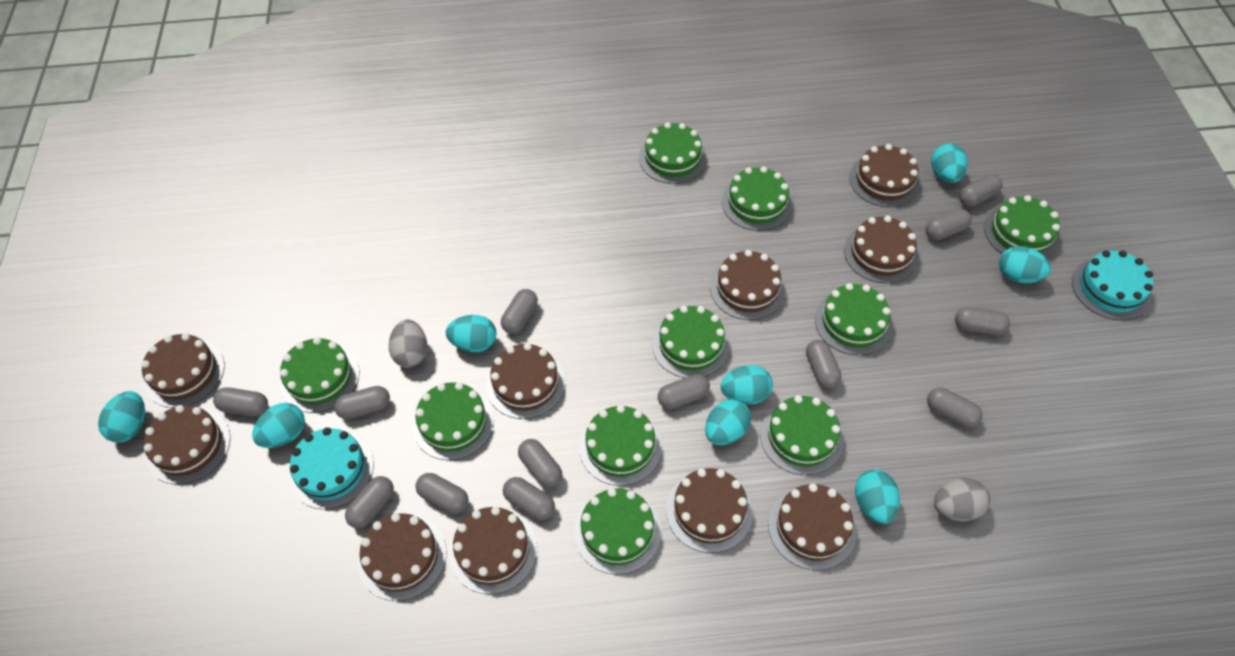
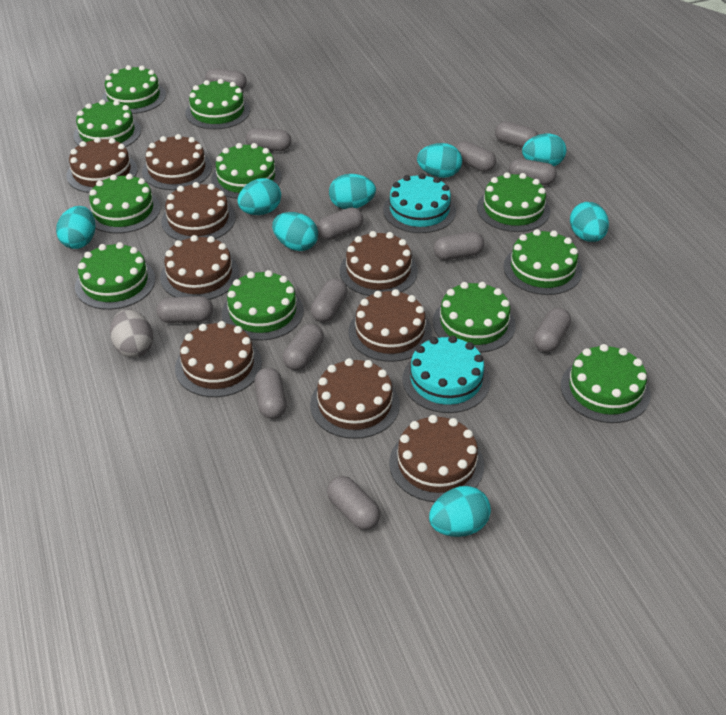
brown cake: [141,333,225,408] [144,405,231,485] [357,513,447,601] [449,506,537,594] [486,343,566,419] [666,468,753,553] [710,250,785,320] [768,483,857,570] [844,216,919,284] [850,144,920,207] = 10 -> [66,137,137,193] [142,134,212,190] [160,235,239,300] [161,182,236,241] [175,321,262,397] [310,358,400,439] [340,231,418,296] [348,289,432,362] [389,415,484,502] = 9
green cake: [279,337,360,413] [412,382,494,460] [574,488,661,575] [579,405,662,486] [639,122,707,184] [652,306,730,378] [722,166,793,231] [760,395,844,475] [815,283,893,356] [984,195,1060,258] = 10 -> [74,100,141,147] [75,242,155,310] [88,174,160,233] [102,65,166,114] [185,79,250,129] [211,143,282,199] [222,270,304,341] [433,282,516,353] [477,172,550,232] [503,229,582,295] [561,344,651,423] = 11
grey egg: [389,319,427,368] [934,478,990,521] = 2 -> [110,309,153,358] = 1

